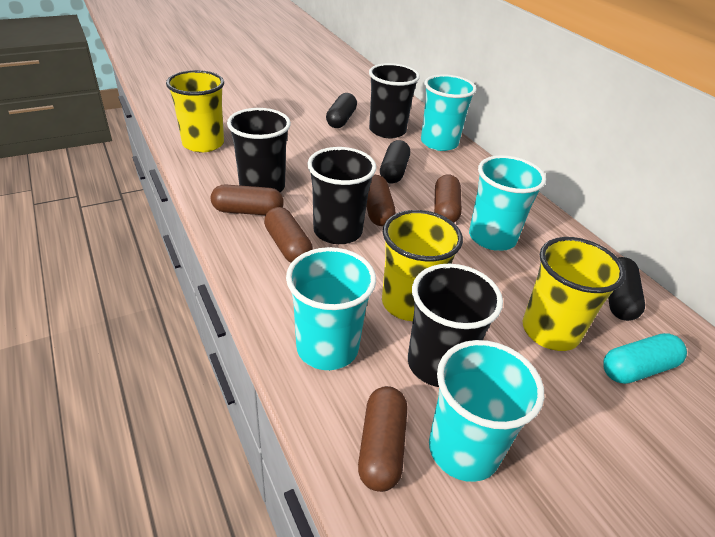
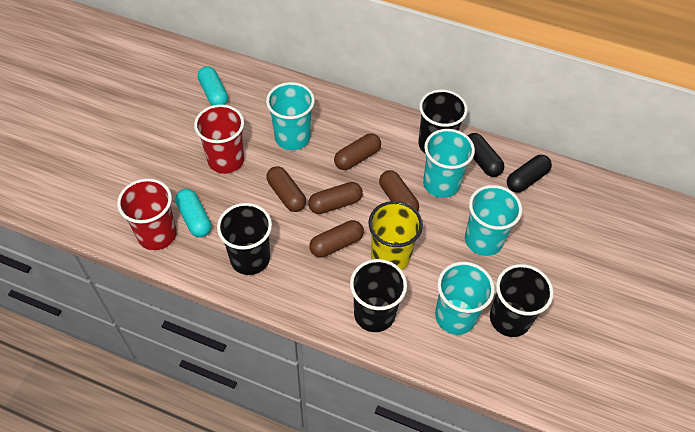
black capsule: [326,93,357,128] [380,140,410,184] [608,257,645,321] = 3 -> [467,133,504,177] [507,155,552,193] = 2
red cup: none = 0 -> [117,178,177,250] [194,104,244,174] = 2
turquoise capsule: [603,333,687,384] = 1 -> [175,189,211,237] [198,66,228,106] = 2
yellow cup: [166,70,224,152] [382,210,463,321] [523,237,625,351] = 3 -> [369,201,423,270] = 1

